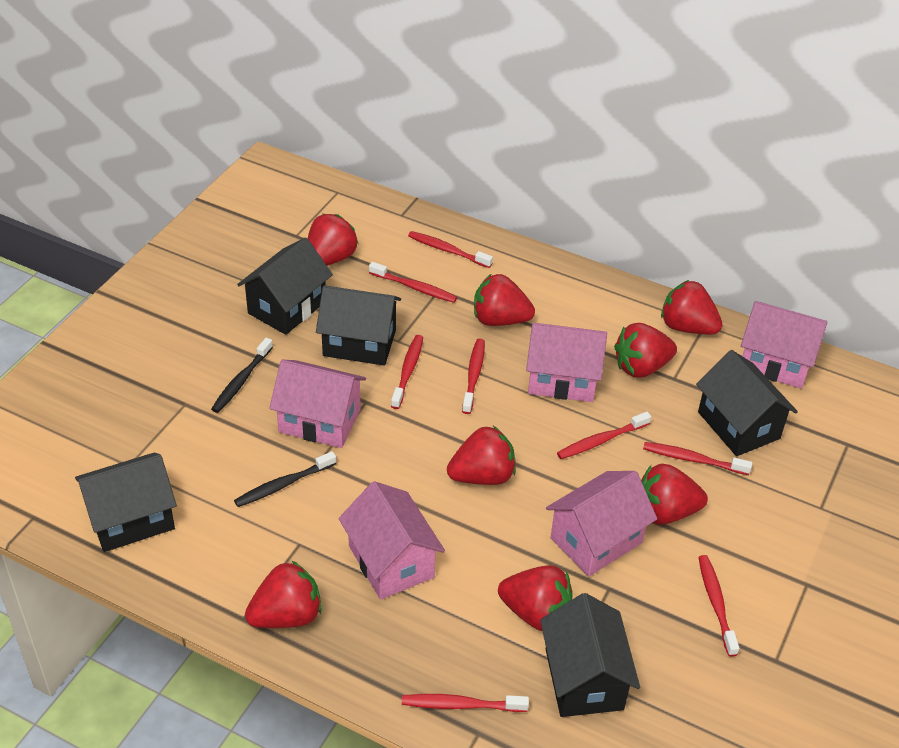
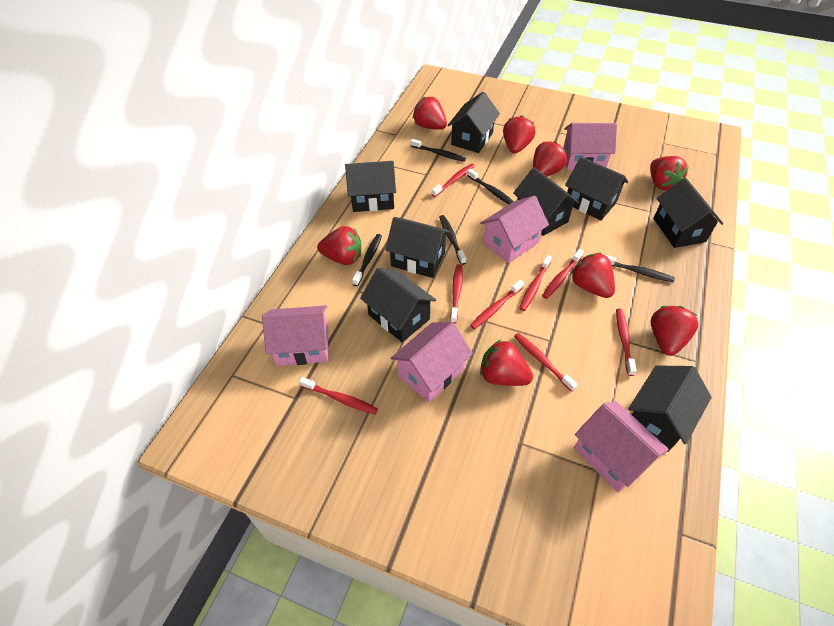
black house: [75,453,177,552] [237,237,333,335] [316,285,401,365] [540,593,640,717] [696,350,798,456] = 5 -> [345,161,396,212] [360,267,436,342] [385,217,450,278] [447,92,500,153] [513,168,579,236] [565,157,628,221] [628,365,712,452] [653,178,723,248] = 8
black toothbrush: [211,338,273,413] [234,451,336,507] = 2 -> [352,234,382,286] [410,139,466,162] [439,215,467,265] [467,169,514,204] [603,254,675,283] = 5

